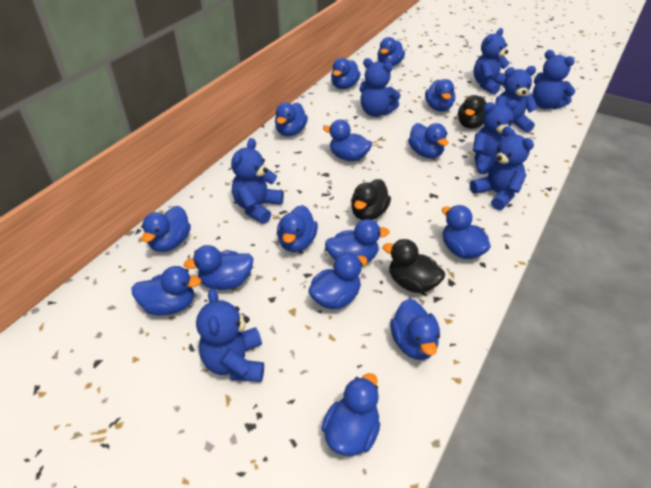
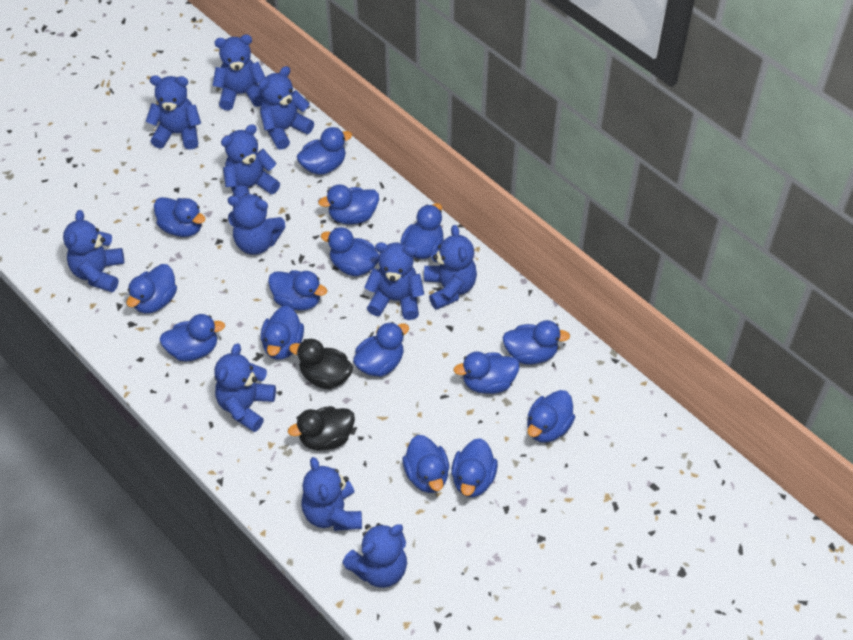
black duck: [351,179,391,220] [383,239,445,293] [458,95,487,129] = 3 -> [288,406,355,451] [289,339,353,389] = 2
blue teddy bear: [196,288,264,382] [231,138,284,224] [360,58,401,117] [470,126,534,210] [473,28,509,95] [473,100,518,174] [495,66,538,133] [533,50,575,109] = 8 -> [63,210,124,292] [146,75,201,150] [213,35,265,110] [215,343,276,432] [221,124,280,198] [228,193,286,255] [258,66,314,150] [301,457,362,531] [342,523,407,588] [364,242,424,320] [424,225,477,310] = 11

